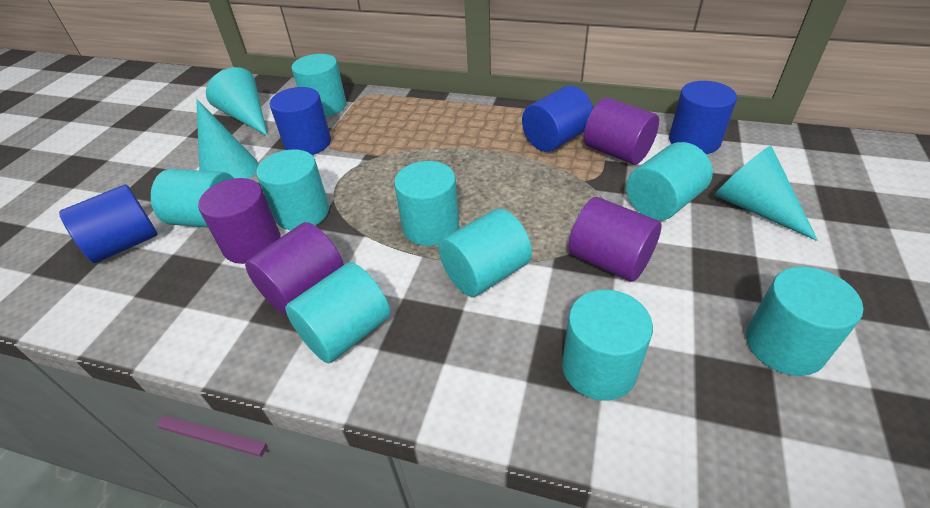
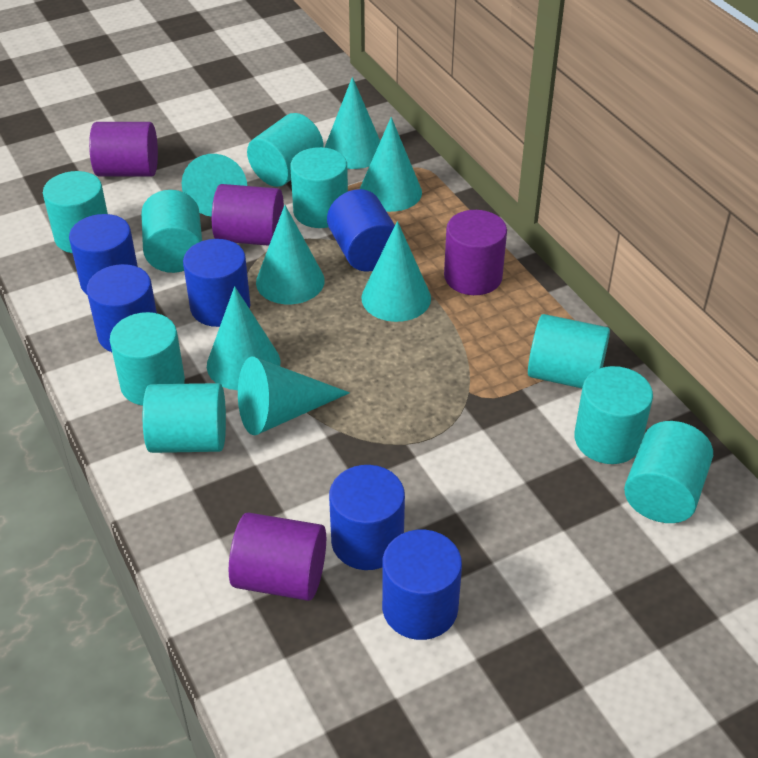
blue cylinder: [59,185,158,263] [270,87,331,155] [522,85,593,152] [669,81,737,154] = 4 -> [69,214,138,294] [87,264,157,352] [183,239,250,327] [327,189,395,272] [329,465,405,570] [382,530,462,640] = 6
turquoise cone: [196,99,258,179] [206,67,268,136] [715,146,818,241] = 3 -> [182,154,247,217] [207,286,280,390] [238,357,350,435] [256,205,325,304] [324,77,380,169] [360,117,422,212] [361,221,431,322] = 7

